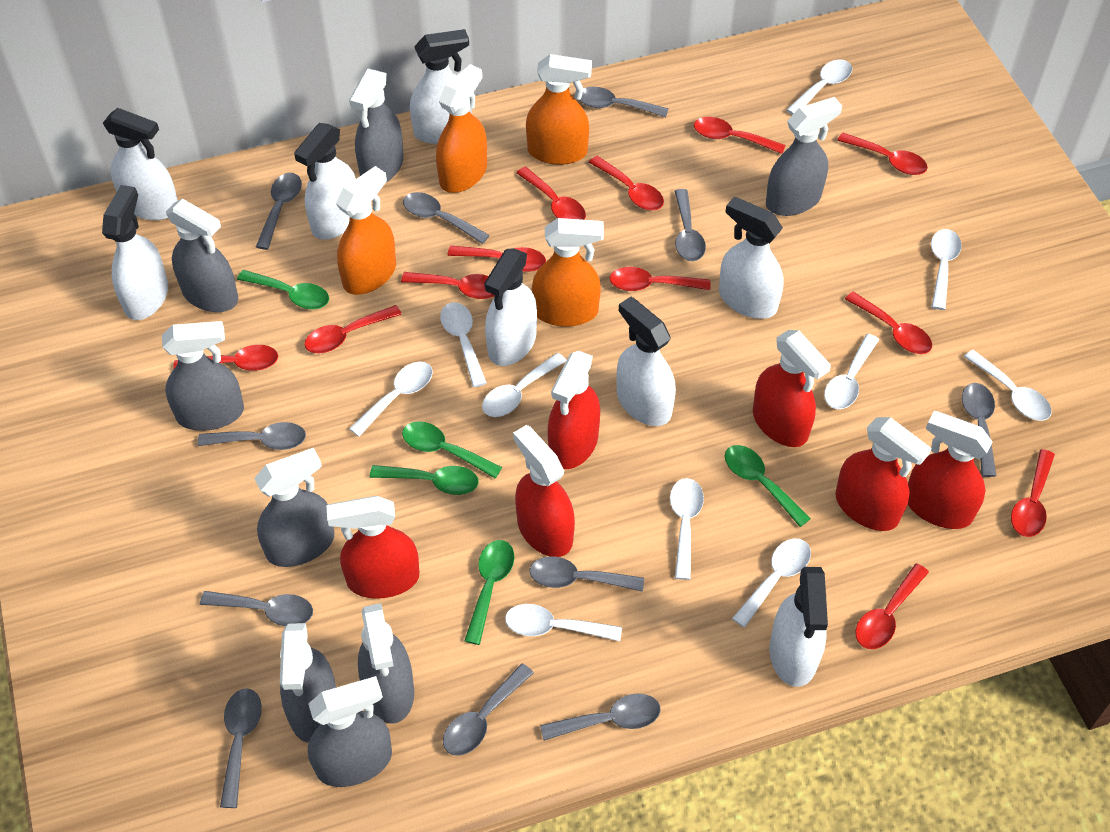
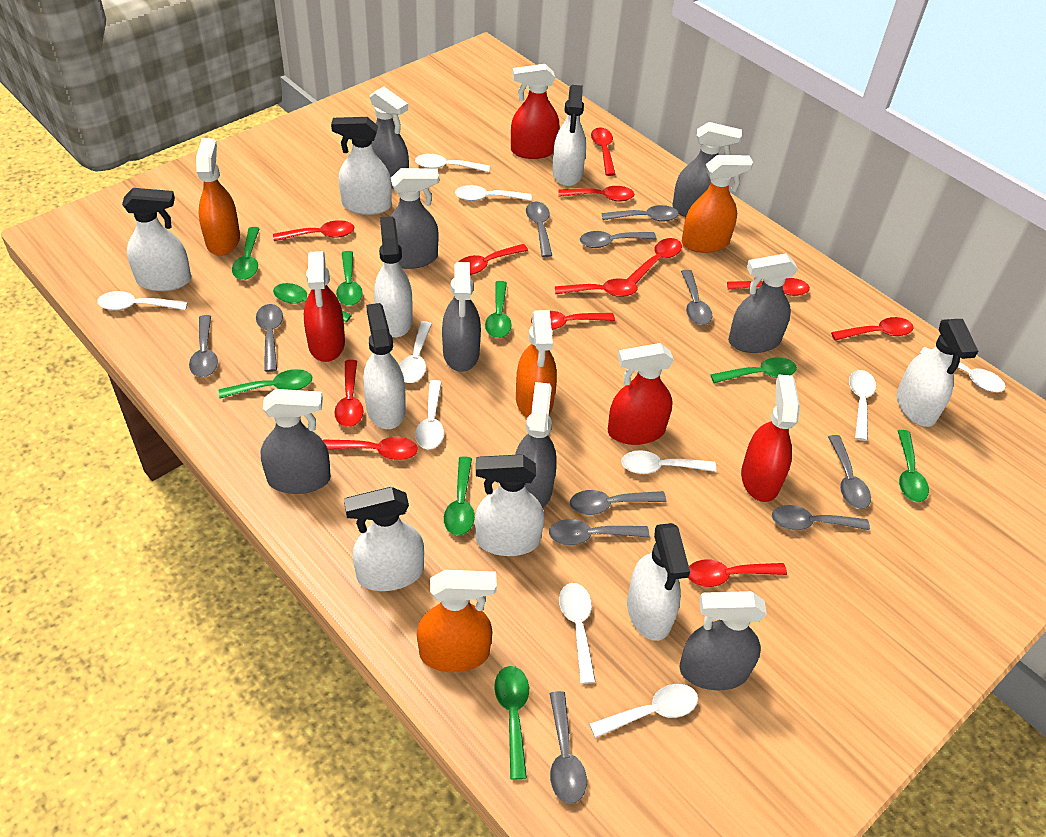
green spoon: [237,270,329,309] [370,465,479,495] [402,421,502,478] [464,540,515,645] [725,445,811,527] = 5 -> [219,369,312,399] [232,227,260,280] [273,283,352,322] [336,251,363,306] [444,456,475,535] [485,281,512,338] [494,666,529,780] [710,357,797,383] [898,430,929,502] = 9
red spray bottle: [326,496,419,599] [513,425,575,557] [548,351,600,469] [753,330,831,447] [835,417,932,531] [908,411,993,529] = 6 -> [304,251,345,362] [511,64,559,159] [608,343,674,445] [741,374,800,502] = 4
white spray bottle: [102,185,168,320] [103,108,178,220] [294,123,356,240] [410,29,472,144] [484,248,537,366] [616,297,676,426] [719,196,784,319] [770,567,828,687] = 8 -> [122,188,191,291] [331,117,392,215] [344,487,424,591] [363,303,405,429] [374,216,413,337] [475,454,544,556] [552,85,586,186] [627,523,690,641] [897,319,978,427] = 9

